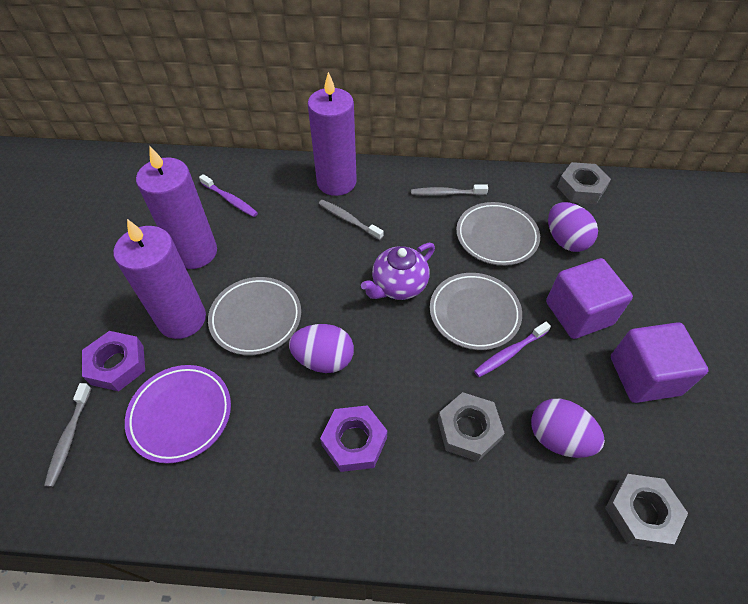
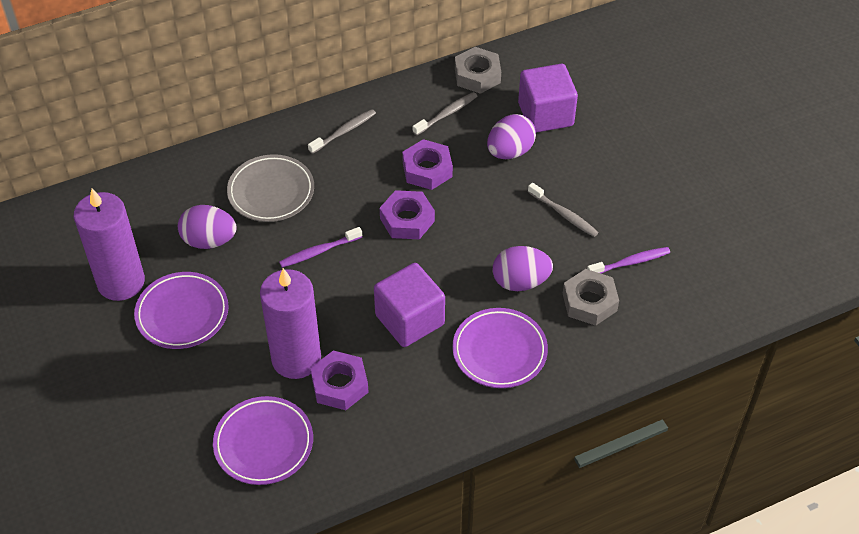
grey nut: [438,392,505,461] [557,162,611,204] [605,474,688,549] = 3 -> [455,47,501,94] [563,269,619,326] = 2
grey plate: [208,277,301,355] [430,273,522,350] [456,202,540,266] = 3 -> [227,154,314,222] = 1
purple candle: [113,219,206,339] [136,145,217,269] [308,72,357,196] = 3 -> [74,189,145,301] [260,268,321,379] = 2
purple nut: [82,331,145,391] [320,405,387,472] = 2 -> [310,350,369,410] [380,190,435,239] [402,139,453,190] = 3
purple plate: [125,365,231,464] = 1 -> [134,272,229,349] [213,396,313,485] [452,308,548,388] = 3
purple teapot: [361,243,435,300] = 1 -> none = 0

